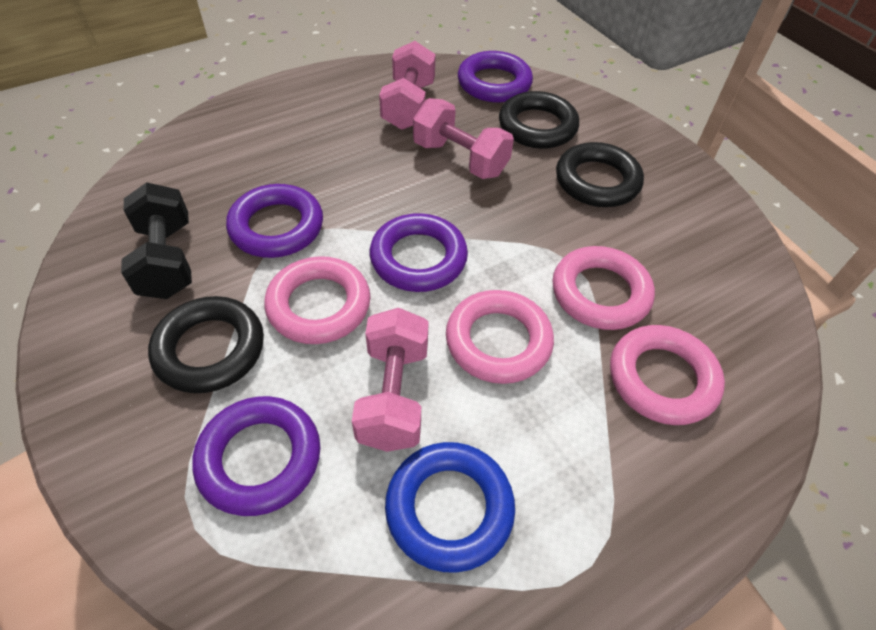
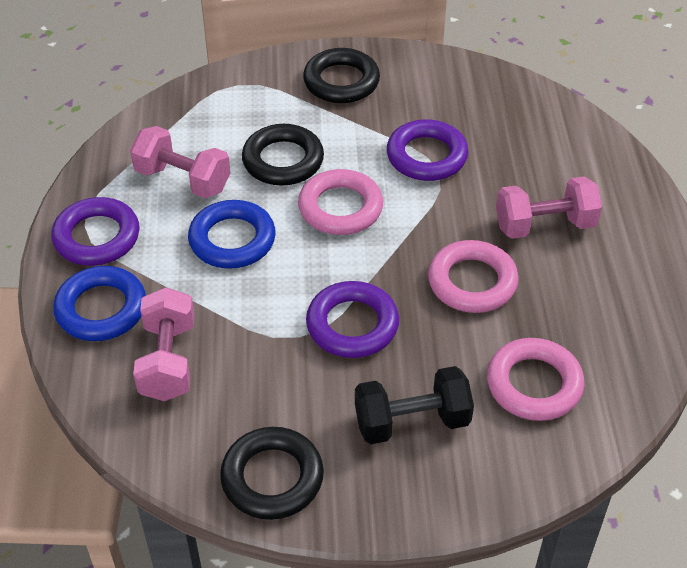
blue ring: [385,442,515,573] = 1 -> [53,266,146,341] [188,200,276,269] = 2
pink ring: [264,256,371,344] [446,290,554,384] [552,246,655,330] [610,325,725,425] = 4 -> [298,169,383,235] [428,240,519,313] [487,338,585,421] = 3
purple ring: [192,396,320,516] [226,184,323,258] [370,213,468,292] [458,51,533,103] = 4 -> [51,197,140,266] [306,281,399,358] [387,119,468,181] = 3

